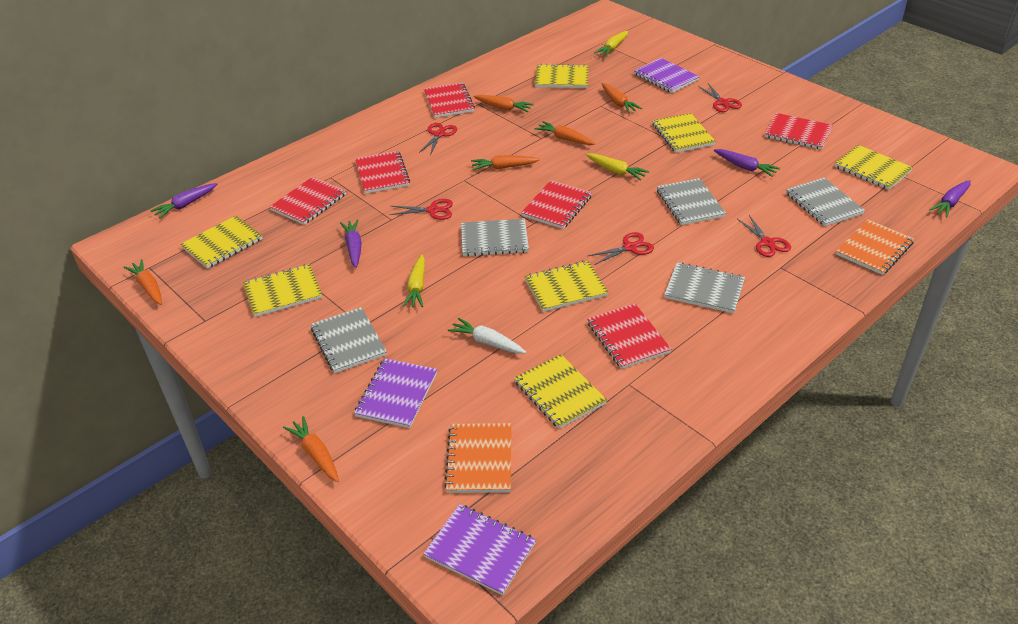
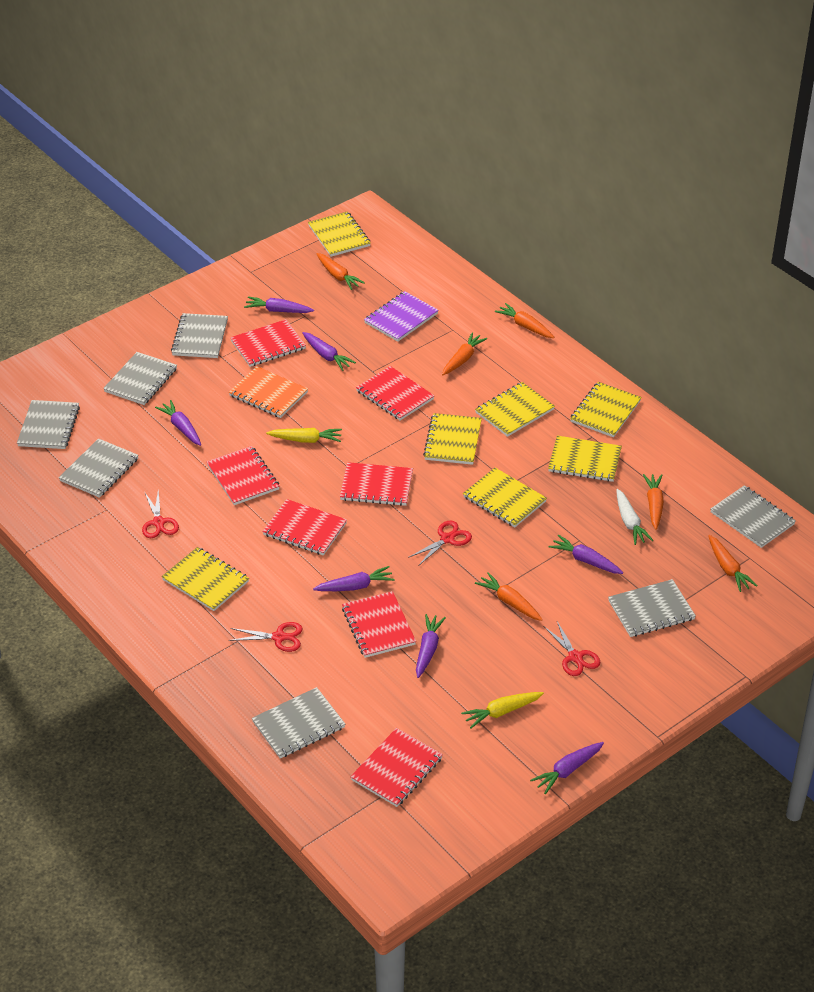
grey notebook: [311,307,387,373] [461,219,529,256] [657,178,726,225] [664,262,745,313] [786,178,865,227] = 5 -> [17,400,80,449] [59,438,139,498] [103,352,177,405] [171,313,228,358] [252,687,345,758] [608,579,696,637] [711,485,796,548] = 7
orange notebook: [444,423,512,493] [836,219,914,275] = 2 -> [229,366,308,418] = 1
purple carrot: [151,183,217,218] [340,219,362,268] [714,149,780,177] [929,180,971,217] = 4 -> [155,400,201,446] [244,296,314,313] [302,332,356,371] [313,566,395,591] [416,614,446,678] [530,742,604,794] [549,535,623,574] = 7
purple notebook: [354,358,437,428] [423,504,536,595] [634,58,700,93] = 3 -> [364,291,439,342] = 1
red notebook: [270,177,346,225] [355,151,410,194] [424,82,475,118] [521,180,592,229] [587,303,671,369] [765,113,833,150] = 6 -> [207,446,280,505] [230,319,306,367] [262,499,347,555] [340,462,413,506] [342,591,416,658] [350,728,443,807] [356,366,434,420] = 7
red scissors: [389,199,453,220] [419,123,457,155] [588,232,654,265] [698,84,742,112] [737,215,791,257] = 5 -> [142,489,179,538] [229,622,303,652] [408,521,472,566] [543,620,600,676] = 4
yellow carrot: [402,255,425,307] [586,153,649,181] [594,31,628,57] = 3 -> [266,428,342,443] [461,692,544,728] = 2

